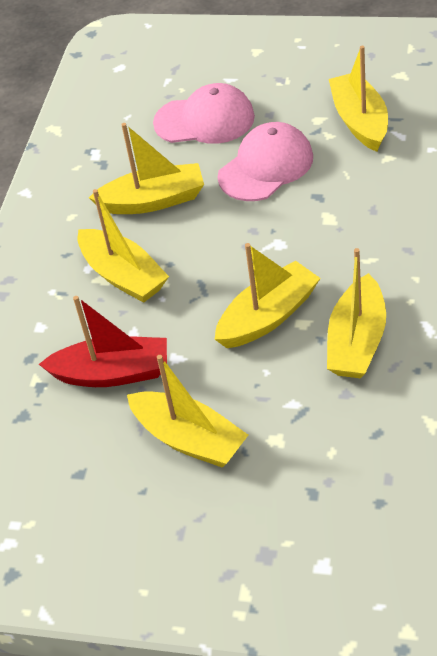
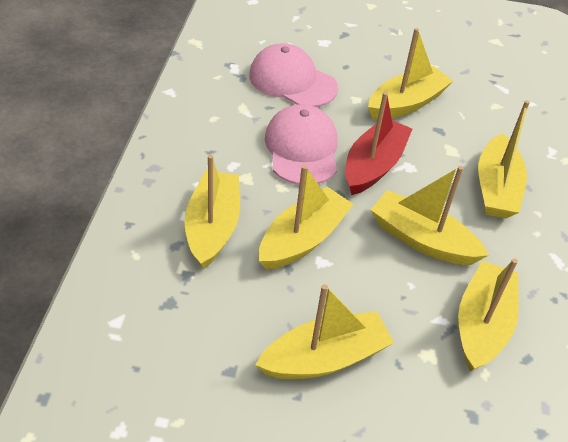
yellow boat: [78,189,169,303] [89,123,204,214] [127,355,248,468] [215,243,321,348] [327,248,386,378] [329,46,388,152] = 6 -> [184,155,240,269] [256,284,394,379] [259,165,354,270] [368,28,453,120] [371,166,489,265] [458,258,519,372] [478,100,530,219] = 7

